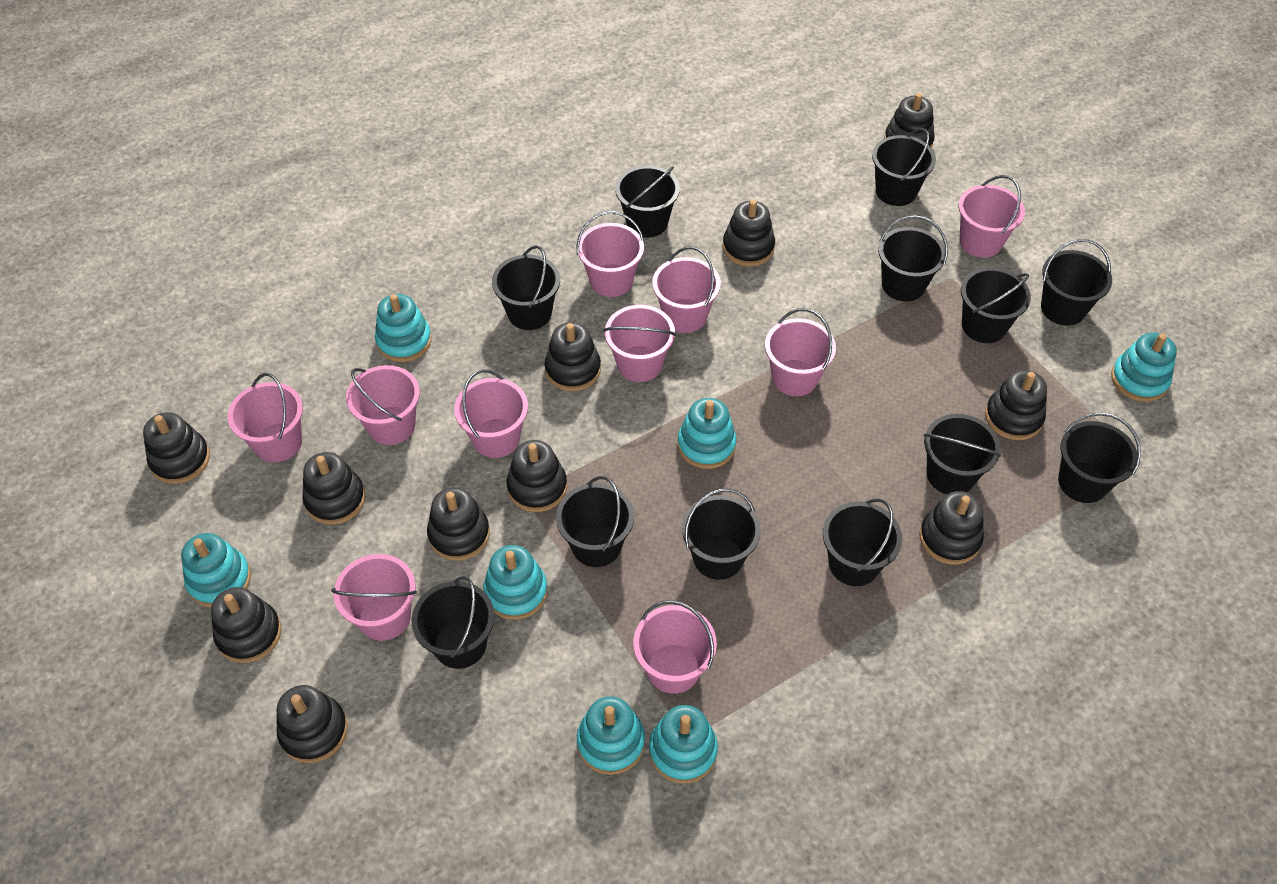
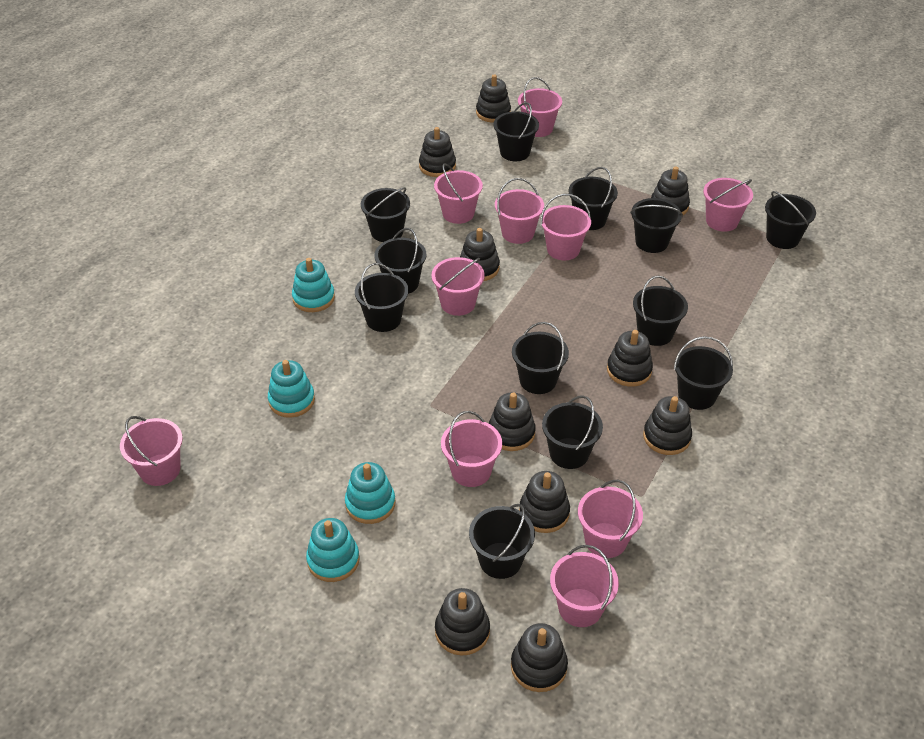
black stacking toy: [143,412,210,484] [211,587,282,663] [277,685,348,763] [302,452,365,525] [427,487,490,561] [507,440,567,512] [544,322,601,391] [722,200,775,267] [884,93,935,148] [919,491,984,565] [985,370,1047,440] = 11 -> [419,127,456,177] [435,588,490,655] [460,228,500,281] [476,74,511,123] [489,392,536,451] [511,623,568,692] [519,471,570,533] [607,330,653,387] [643,396,692,455] [651,166,690,215] = 10
turquoise stacking toy: [181,533,251,607] [375,294,432,362] [483,545,548,620] [577,696,645,775] [649,705,718,783] [678,398,737,469] [1111,332,1177,402] = 7 -> [268,360,315,418] [292,258,335,312] [306,518,360,582] [345,462,396,524] = 4

